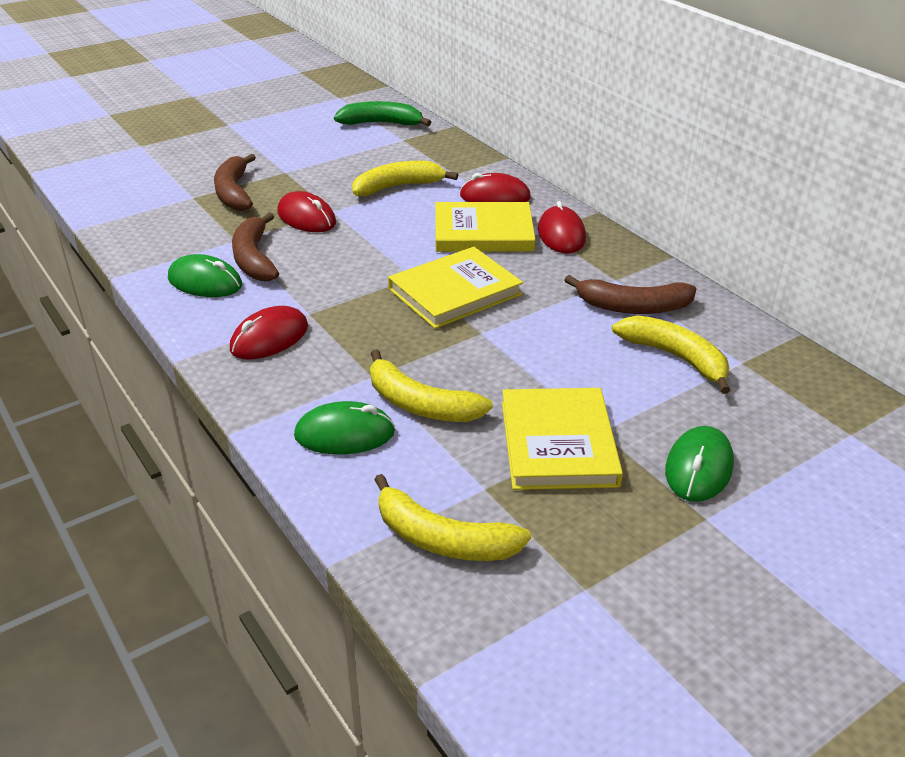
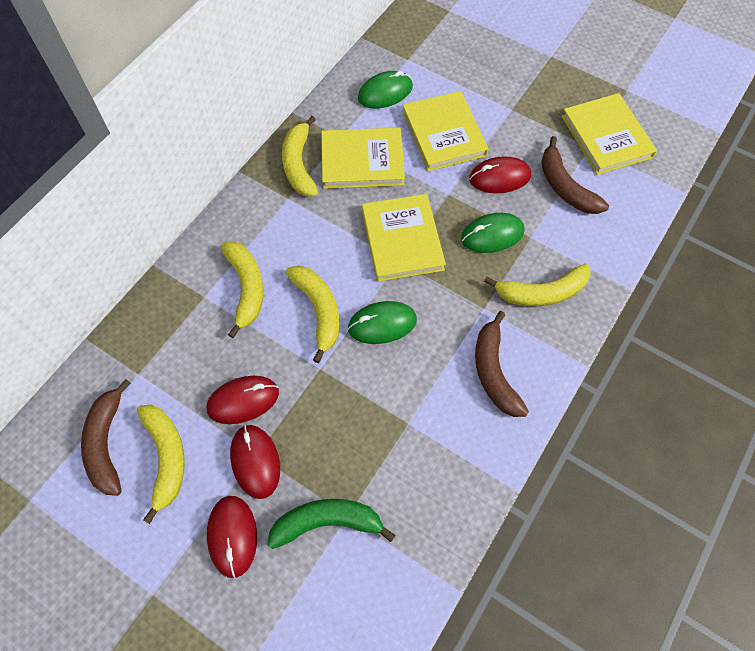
yellow banana: [352,161,458,196] [370,349,493,422] [374,474,531,561] [612,315,731,394] = 4 -> [137,405,185,524] [221,242,263,338] [282,116,319,197] [286,266,339,363] [484,264,591,306] = 5
yellow book: [388,247,523,329] [435,202,536,252] [502,388,623,490] = 3 -> [321,128,405,189] [362,194,446,282] [403,91,489,171] [562,93,657,175] = 4

